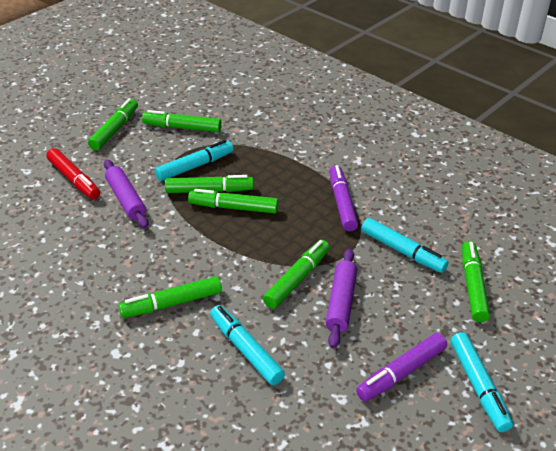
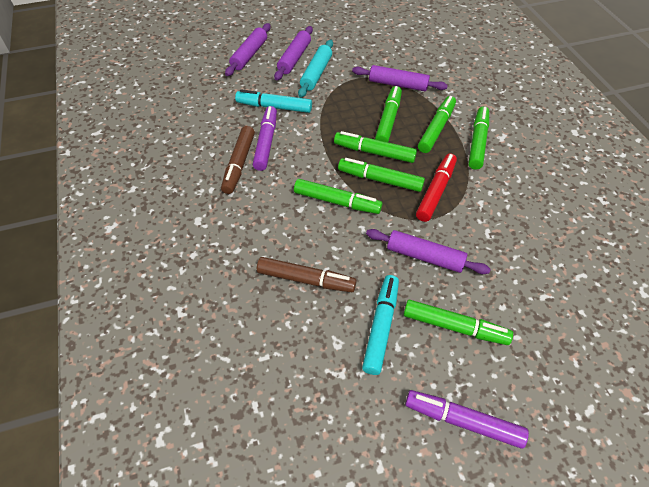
brown marker: none = 0 -> [221,126,255,194] [257,257,357,292] = 2
purple rolling pin: [104,160,148,228] [326,248,357,348] = 2 -> [225,23,270,76] [274,26,313,80] [352,65,448,91] [366,229,491,274] = 4
turquoise marker: [155,140,233,181] [210,305,285,385] [361,218,449,273] [451,332,513,432] = 4 -> [235,89,312,113] [362,275,399,375] = 2
turquoise rolling pin: none = 0 -> [298,40,333,98] = 1

